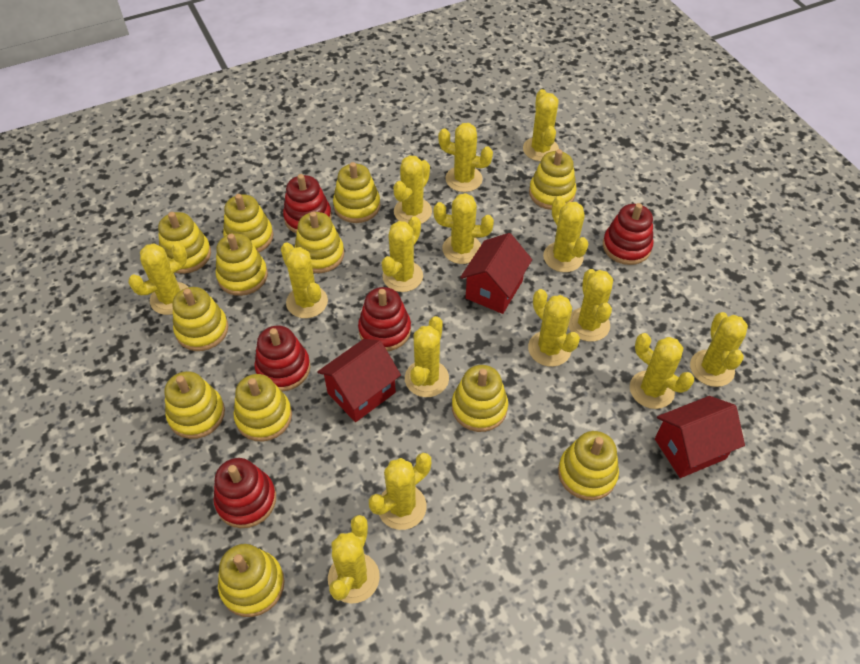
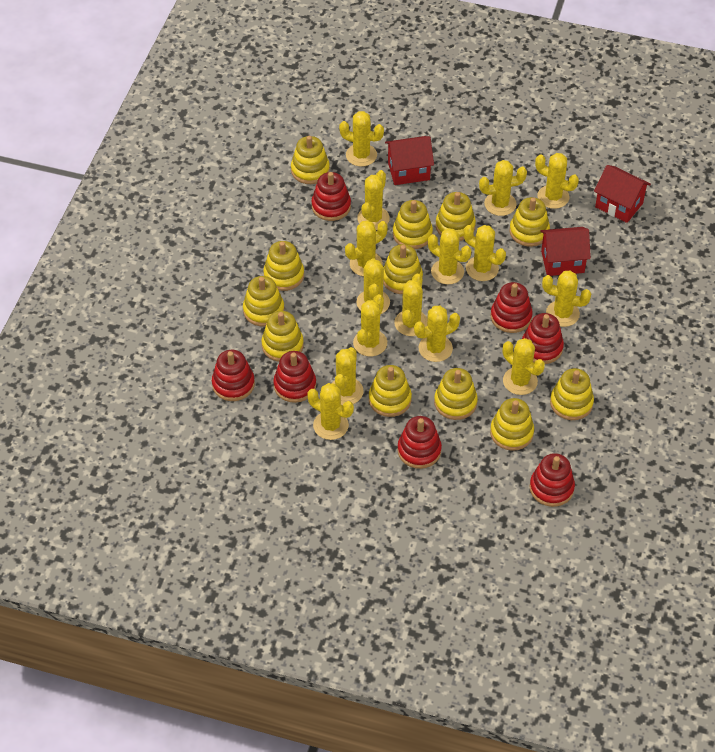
red stacking toy: [214,458,276,528] [254,326,311,391] [283,174,332,233] [358,287,411,351] [603,203,653,265] = 5 -> [212,350,255,401] [273,351,316,403] [311,172,351,221] [398,416,442,469] [490,282,533,333] [522,313,564,364] [530,453,575,507] = 7

